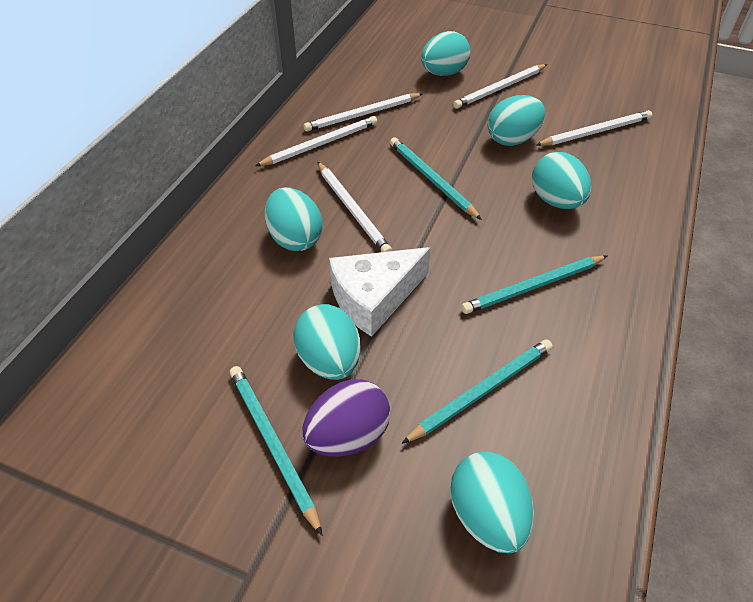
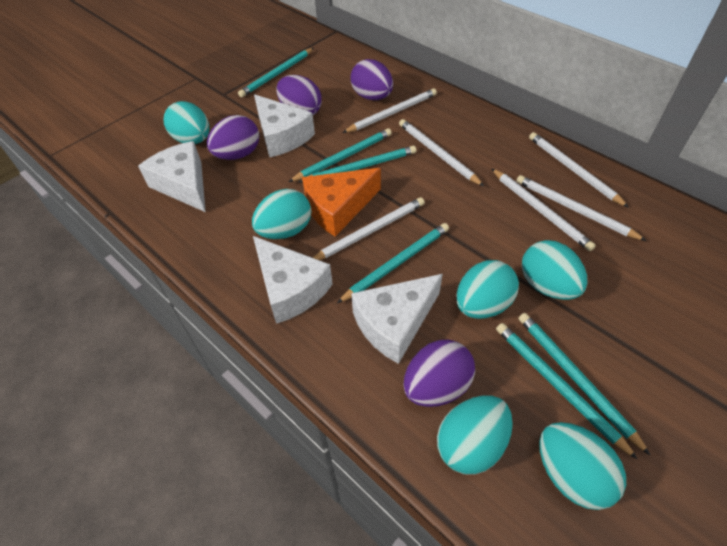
orange cheese: none = 0 -> [302,168,381,237] = 1
purple egg: [303,379,390,457] = 1 -> [207,115,259,160] [277,75,322,115] [350,59,393,100] [403,340,475,407] = 4
turquoise pencil: [230,366,322,535] [390,137,482,220] [401,339,552,444] [461,256,607,314] = 4 -> [238,48,314,97] [289,128,392,182] [298,146,416,183] [337,223,449,303] [496,323,638,460] [518,313,650,455] = 6
white cheese: [329,247,431,337] = 1 -> [138,141,206,212] [253,236,333,324] [254,94,315,157] [351,274,443,364] = 4
white pencil: [256,116,377,166] [303,93,422,132] [317,162,392,252] [453,64,547,109] [536,110,652,146] = 5 -> [312,197,425,260] [343,88,437,133] [399,119,484,186] [491,168,596,251] [516,175,646,241] [529,132,629,208] = 6

